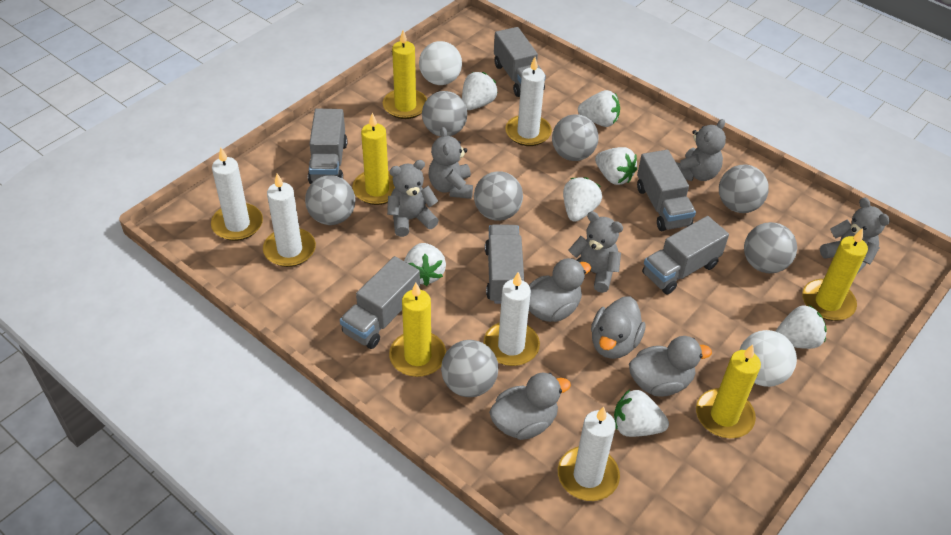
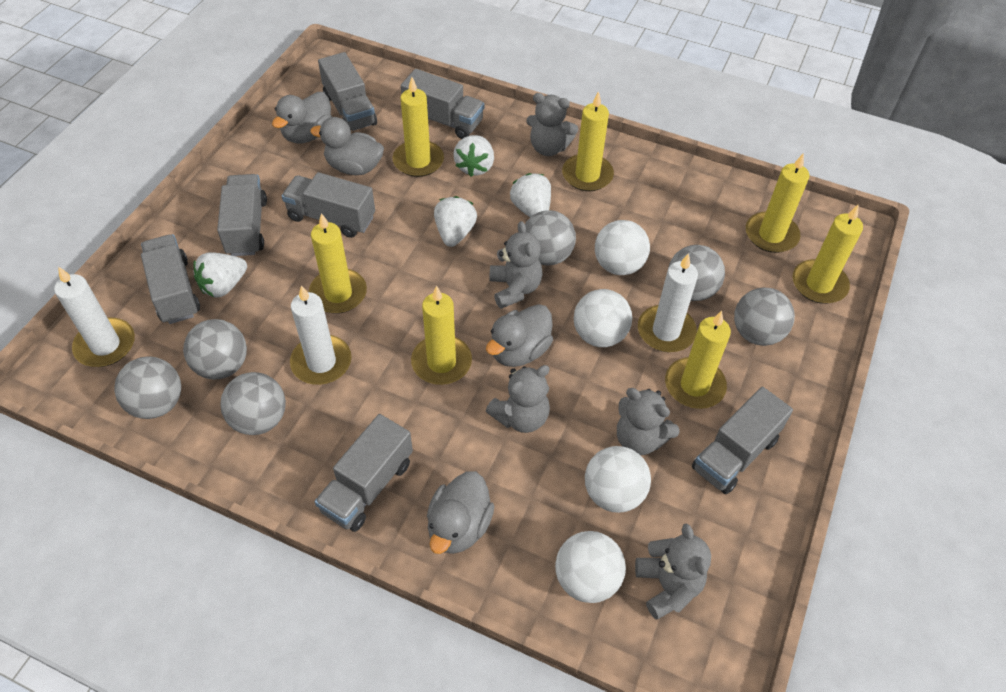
grey ball: [305,175,355,225] [422,91,467,137] [441,340,498,397] [474,171,523,221] [552,114,599,161] [719,165,769,213] [744,222,797,273] = 7 -> [114,357,181,419] [183,319,247,380] [220,372,286,435] [525,210,576,265] [668,245,725,301] [734,287,795,346] = 6
grey truck: [308,109,347,184] [340,256,420,349] [485,225,524,304] [494,27,546,97] [637,150,696,231] [642,216,729,294] = 6 -> [141,234,200,324] [217,174,267,256] [282,172,375,238] [315,414,413,532] [318,52,377,131] [401,69,484,139] [692,387,793,494] = 7
white ball: [419,41,462,85] [740,330,797,387] = 2 -> [555,531,626,603] [574,289,632,347] [585,446,651,513] [595,220,650,275] = 4
white candle: [211,147,263,241] [263,173,316,267] [483,272,540,366] [505,57,552,146] [558,407,620,501] = 5 -> [54,267,135,367] [290,285,351,385] [638,253,698,352] = 3
white strawberry: [404,243,446,286] [462,72,498,110] [563,177,602,222] [578,90,620,127] [595,147,637,185] [614,389,669,437] [776,305,827,349] = 7 -> [193,252,247,297] [434,196,477,247] [453,135,494,177] [510,173,551,217] = 4
yellow candle: [352,113,395,205] [383,30,427,119] [389,283,446,377] [696,345,761,438] [802,228,868,321] = 5 -> [309,213,367,314] [393,77,444,177] [411,286,472,385] [562,91,614,191] [665,311,731,409] [746,153,809,253] [792,205,863,304] = 7

